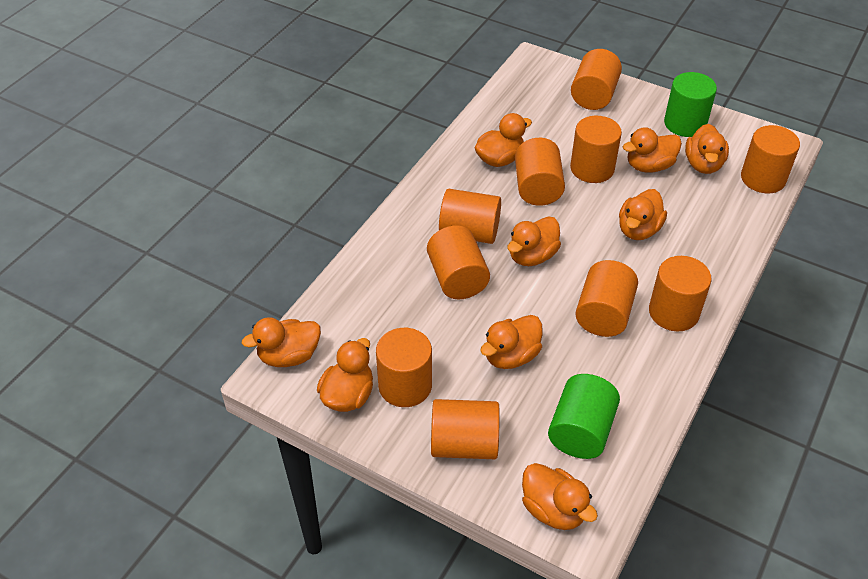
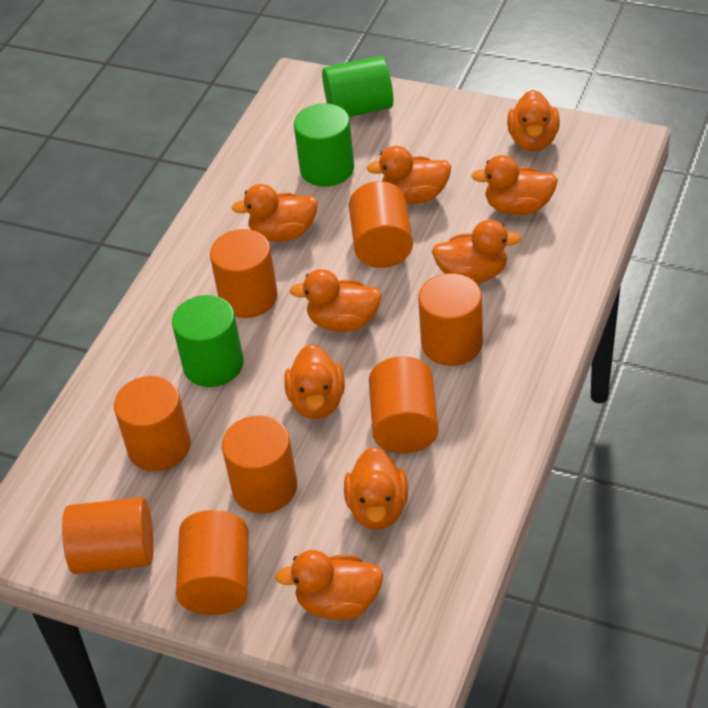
green cylinder: [548,374,620,459] [664,72,717,137] = 2 -> [172,295,243,387] [294,103,354,187] [322,56,393,117] = 3
orange cylinder: [376,328,432,407] [427,225,490,300] [431,399,500,459] [439,189,501,244] [515,138,565,206] [570,116,622,183] [571,49,622,110] [575,260,638,337] [649,256,712,331] [741,125,800,193] = 10 -> [62,497,154,574] [114,376,191,471] [176,510,249,615] [210,229,278,318] [222,415,297,514] [349,181,413,268] [369,356,439,454] [418,273,483,366] = 8

